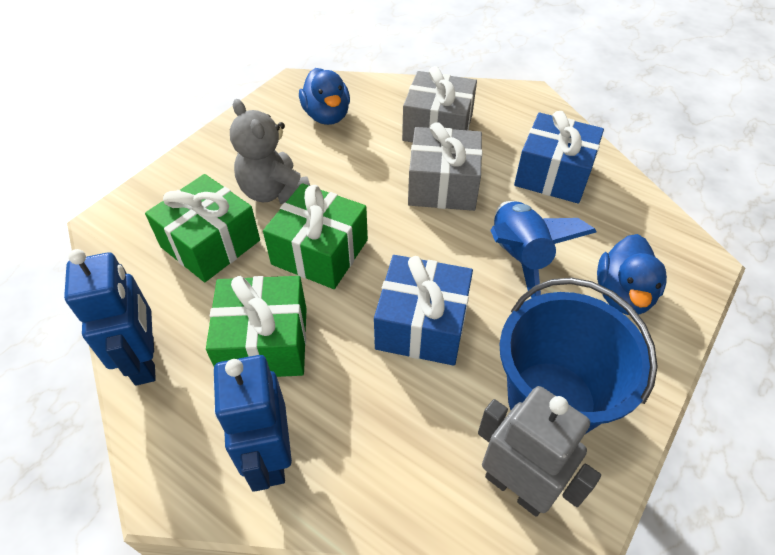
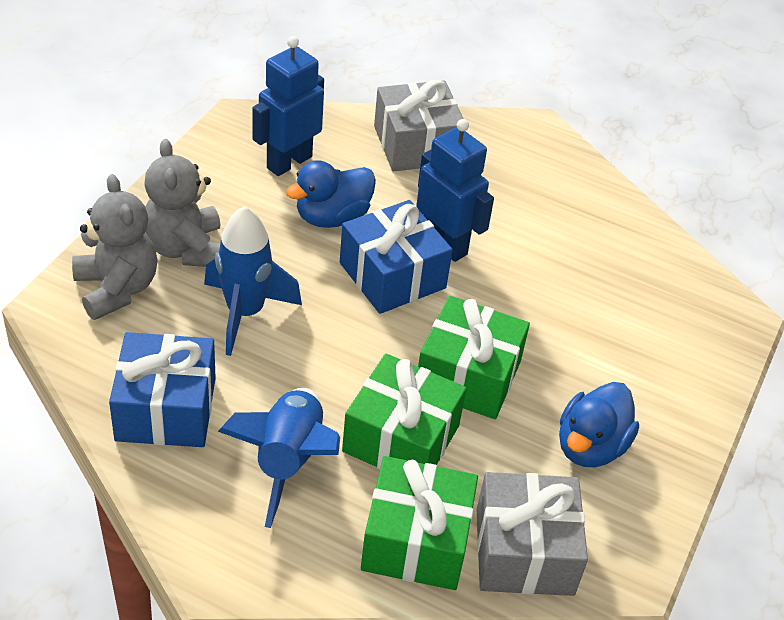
blue bucket: [500,278,658,434] = 1 -> none = 0
blue rocket: [490,201,597,298] = 1 -> [204,206,302,356] [218,388,340,528] = 2
grey robot: [478,386,601,517] = 1 -> none = 0
grey teddy bear: [230,99,310,204] = 1 -> [72,174,157,320] [144,139,221,267] = 2

